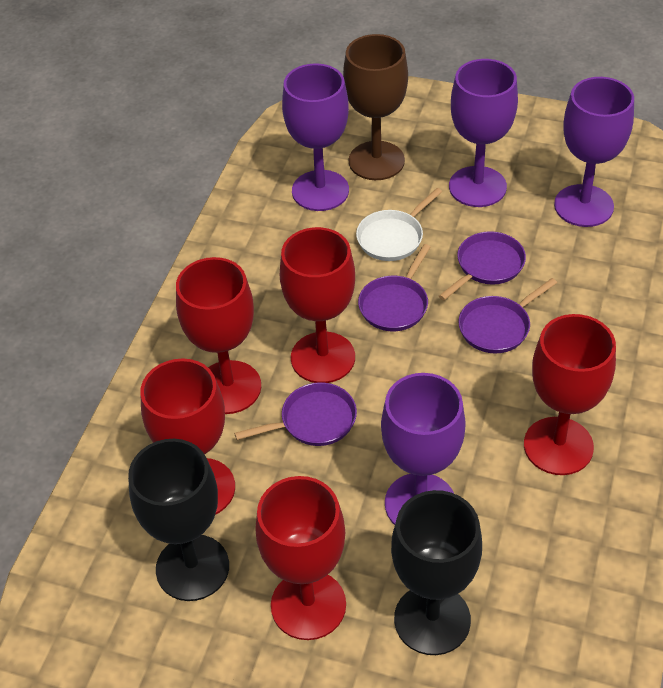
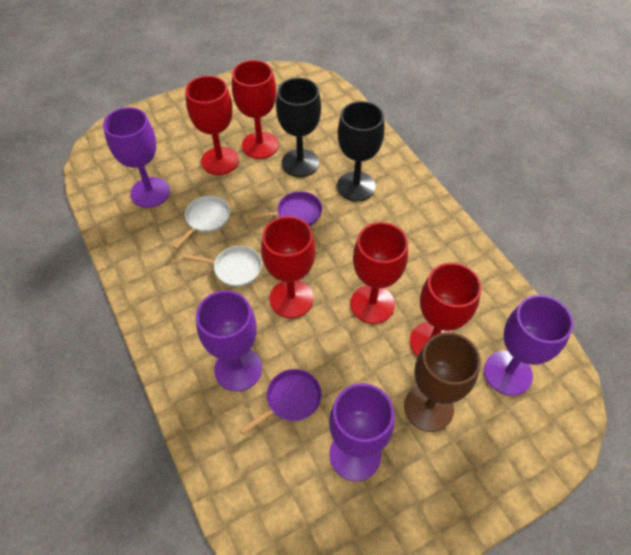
purple pan: [234,382,357,446] [358,244,431,331] [439,231,526,300] [458,278,557,353] = 4 -> [240,369,322,435] [248,191,322,226] = 2
white pan: [356,188,442,261] = 1 -> [173,196,230,249] [183,246,262,287] = 2

